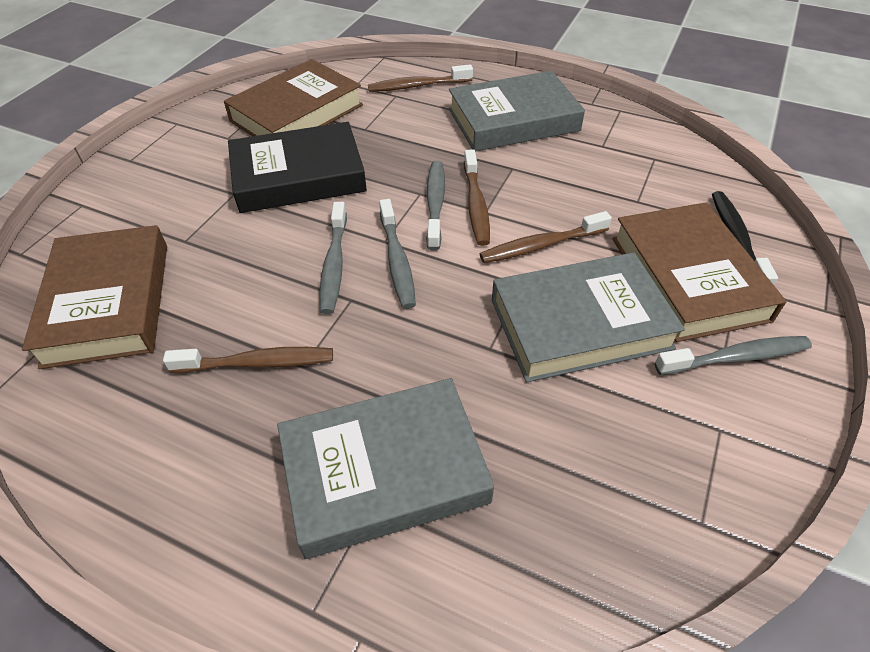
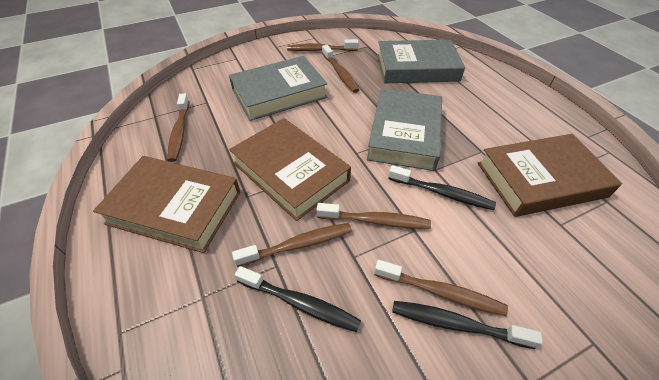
black book: [228,122,367,213] = 1 -> none = 0
black toothbrush: [712,191,778,285] = 1 -> [235,266,361,332] [388,165,496,210] [392,301,543,349] = 3
brown toothbrush: [163,347,333,373] [368,65,473,92] [464,149,490,246] [480,211,612,263] = 4 -> [167,93,189,162] [232,223,352,267] [287,39,359,51] [316,203,431,229] [322,45,359,93] [374,260,508,316] = 6
grey toothbrush: [319,202,347,314] [379,199,416,309] [426,161,445,250] [655,336,812,375] = 4 -> none = 0

